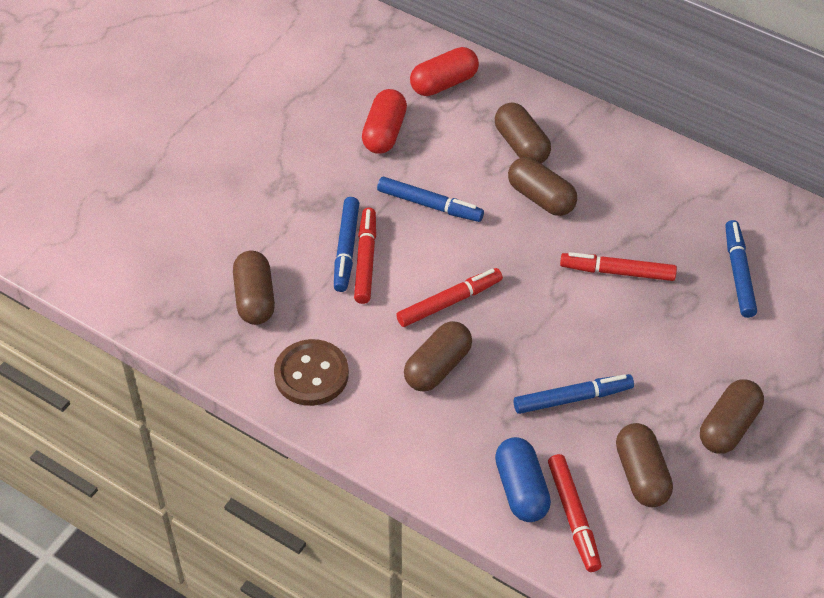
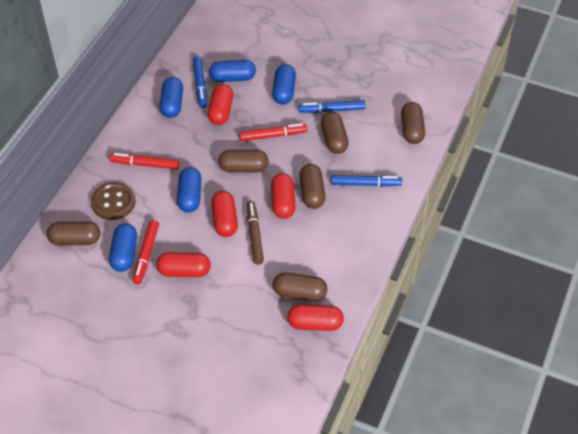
blue capsule: [495,437,551,522] = 1 -> [109,223,137,272] [160,77,183,118] [177,167,202,213] [209,60,256,82] [272,64,296,104] = 5
blue marker: [334,197,359,292] [377,177,484,222] [514,374,634,414] [725,220,757,318] = 4 -> [193,56,207,108] [298,100,365,113] [331,175,402,187] = 3
brown marker: none = 0 -> [247,201,264,265] = 1
red capsule: [362,89,407,154] [410,47,479,96] = 2 -> [156,252,211,277] [208,84,233,125] [211,191,238,237] [271,173,296,219] [287,304,344,331] = 5
red marker: [354,208,376,304] [396,268,503,327] [548,454,602,572] [560,252,677,281] = 4 -> [110,153,179,169] [133,220,159,285] [239,123,307,141] = 3

